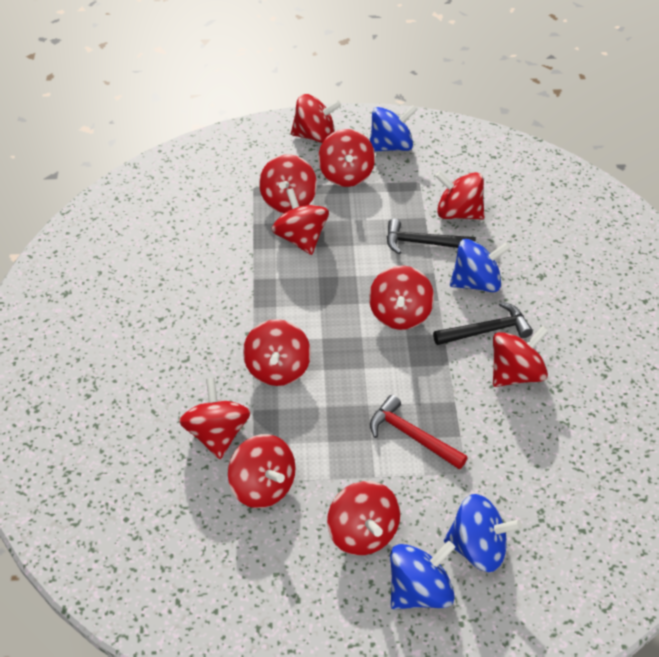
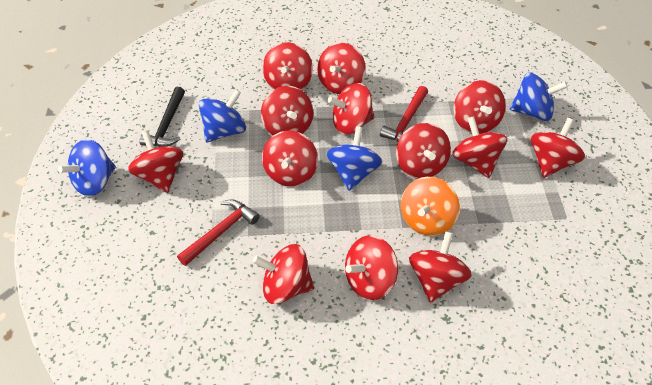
black hammer: [387,219,476,254] [433,302,533,345] = 2 -> [139,87,185,147] = 1
orange spinning top: none = 0 -> [401,177,460,236] = 1
red hammer: [370,395,468,469] = 1 -> [177,200,260,266] [380,86,428,142] = 2
red spinning top: [179,378,251,459] [228,434,296,508] [243,319,311,386] [259,155,317,213] [271,188,329,255] [291,94,341,143] [318,129,375,187] [327,481,400,555] [369,266,434,330] [435,171,484,220] [493,326,548,387] = 11 -> [128,131,183,193] [253,244,314,304] [261,86,313,135] [262,131,318,186] [263,42,313,90] [317,43,366,94] [328,83,374,134] [345,235,398,300] [396,123,451,178] [409,231,472,303] [452,116,507,178] [453,80,506,134] [530,118,585,178] = 13

